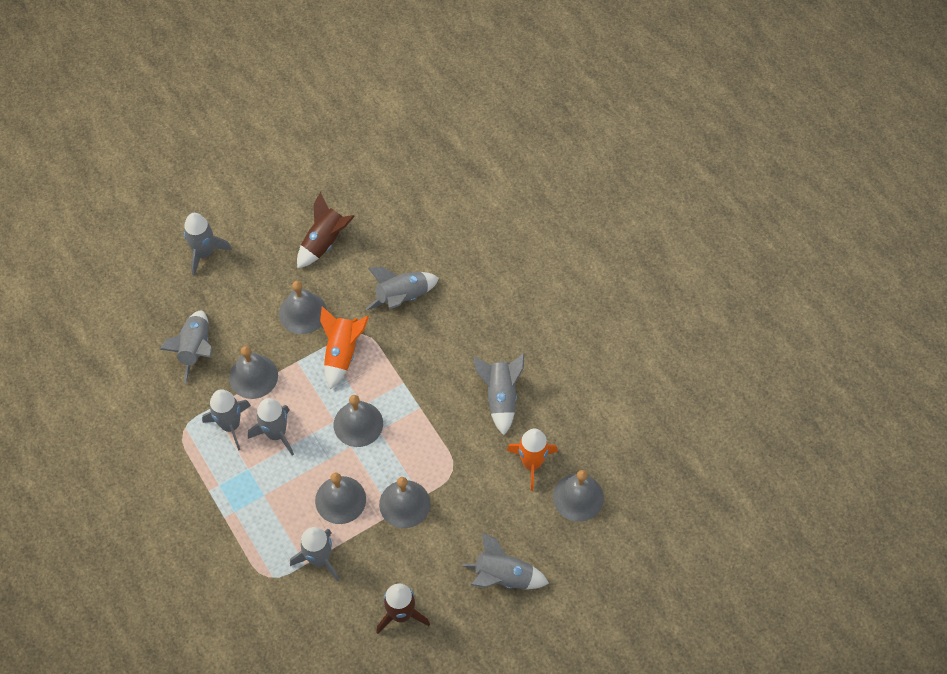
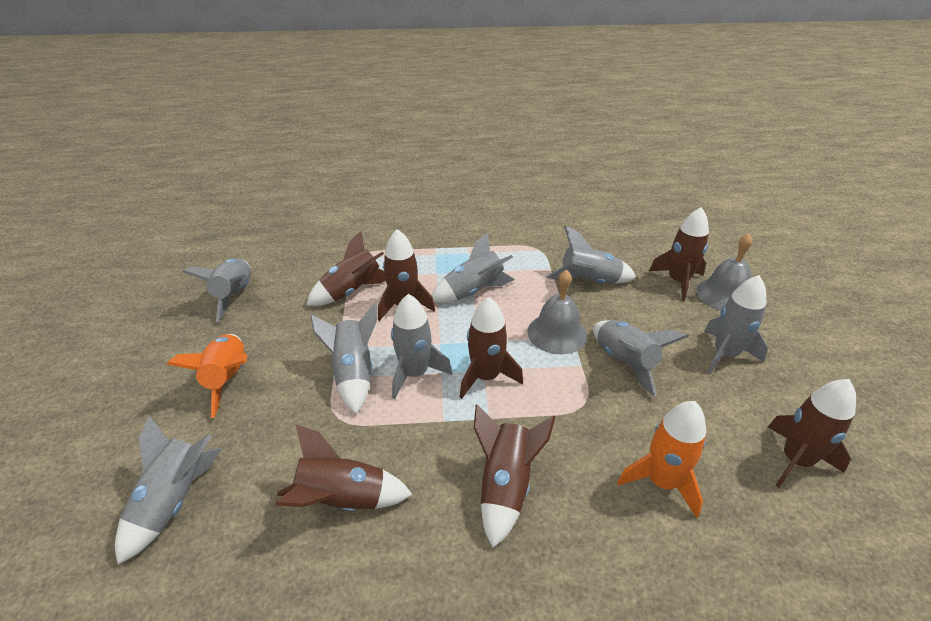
brown rocket: [297,192,355,268] [376,583,430,634] = 2 -> [275,424,413,511] [306,231,386,306] [378,229,435,321] [460,297,523,399] [474,404,555,548] [649,207,709,301] [768,379,856,487] = 7
grey bell: [229,346,278,399] [279,281,327,334] [315,472,366,524] [334,395,383,447] [379,477,430,528] [553,470,604,522] = 6 -> [528,270,587,354] [697,233,753,311] = 2

